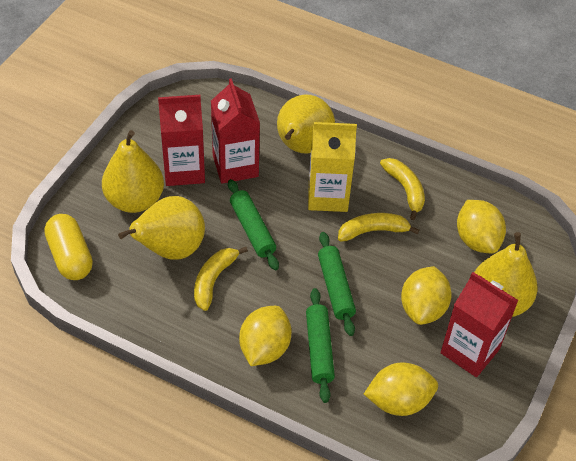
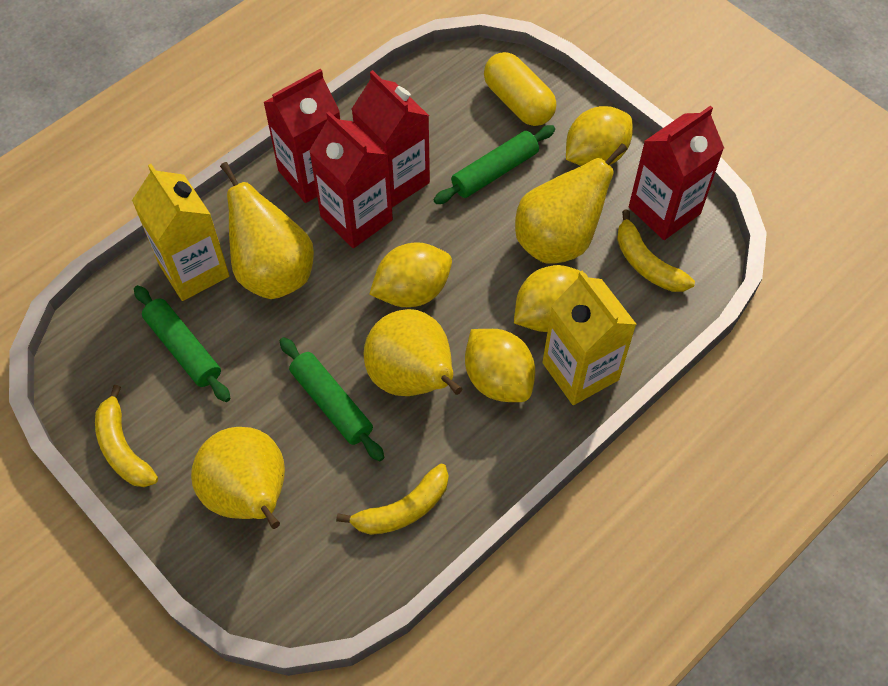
red carton: [158,95,205,186] [211,78,260,183] [441,272,519,377] = 3 -> [263,69,340,203] [309,112,393,248] [352,70,430,207] [629,106,724,240] = 4
yellow carton: [308,122,357,212] = 1 -> [132,164,230,301] [542,271,637,405] = 2

